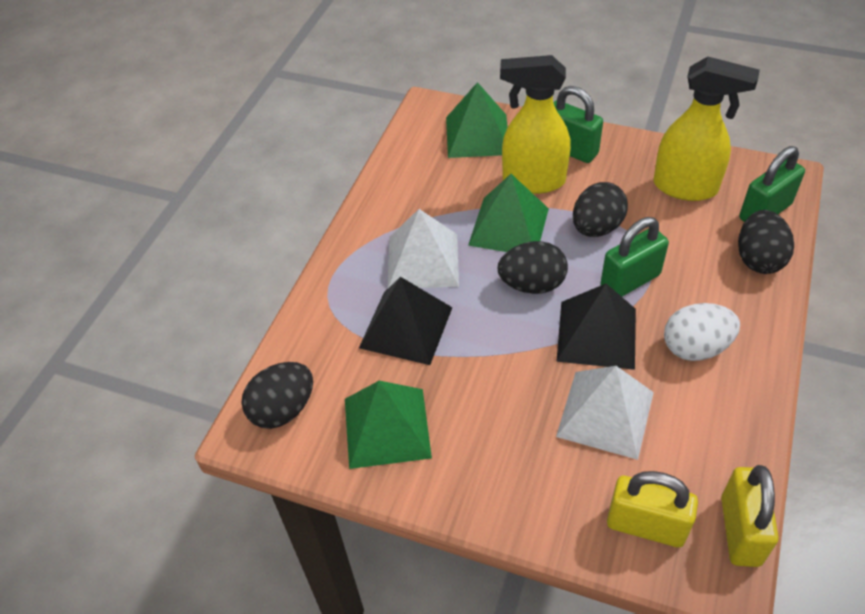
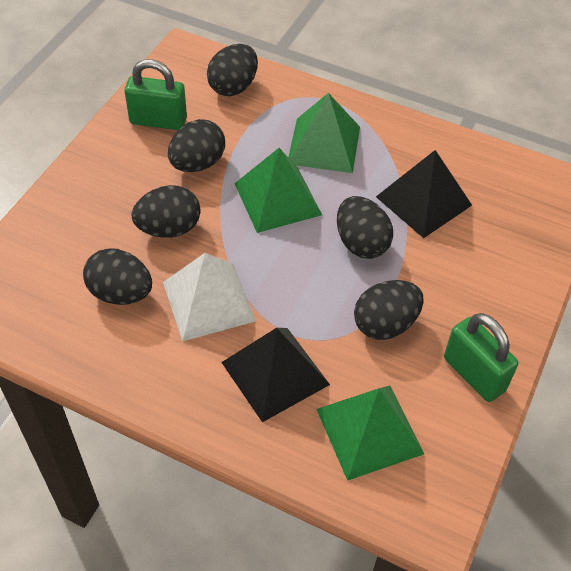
black egg: [241,362,313,429] [498,241,568,294] [573,182,628,237] [738,210,794,274] = 4 -> [83,248,152,305] [131,185,200,238] [168,119,225,172] [207,44,258,96] [337,196,393,259] [354,280,424,340] = 6
green padlock: [553,86,603,163] [600,217,669,297] [739,146,805,222] = 3 -> [125,59,187,130] [444,313,518,402] = 2
white egg: [664,303,740,361] = 1 -> none = 0
white pyramid: [388,209,459,288] [556,366,654,460] = 2 -> [163,253,256,342] = 1
yellow padlock: [607,471,698,547] [721,465,779,567] = 2 -> none = 0
yellow spray bottle: [500,55,571,194] [654,57,760,201] = 2 -> none = 0

